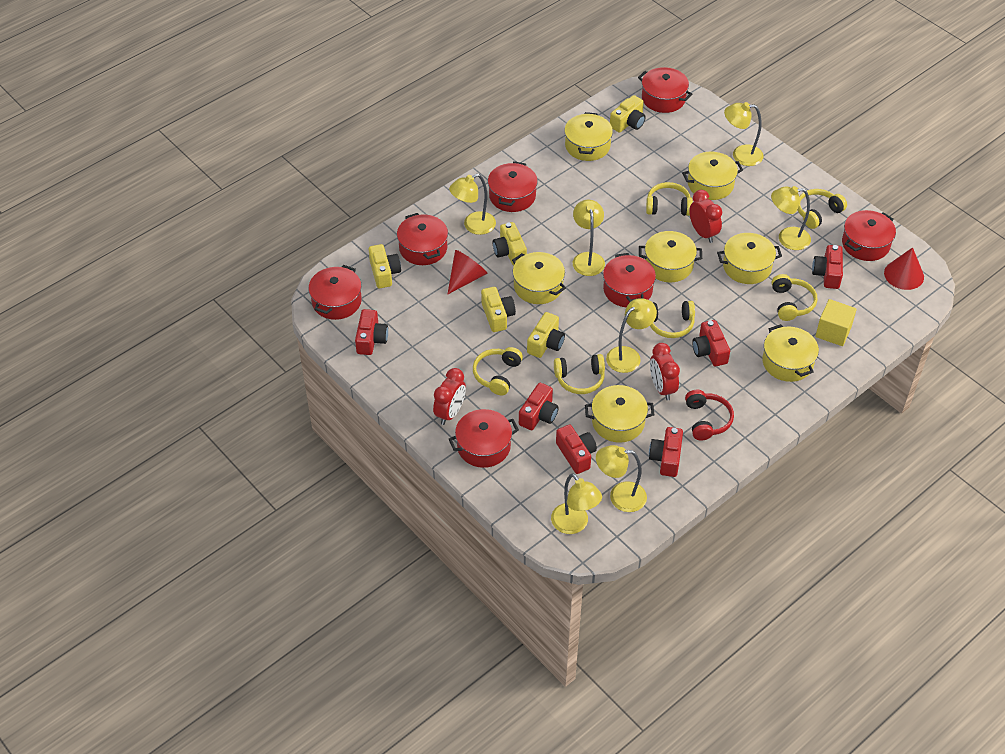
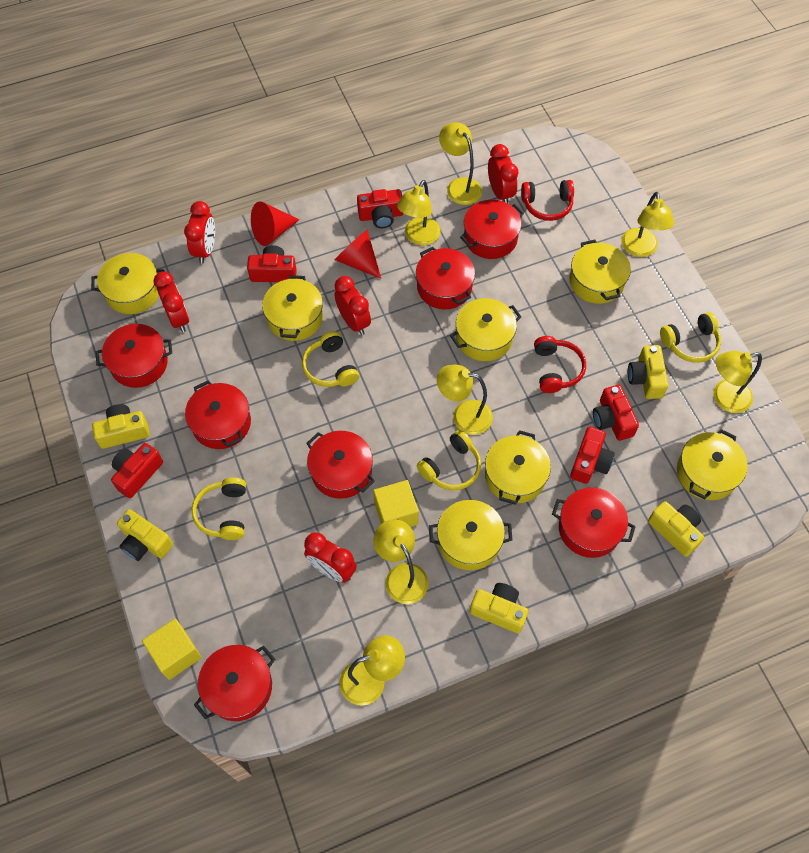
red camera: [355,309,388,355] [519,383,559,430] [556,425,597,474] [649,427,683,477] [692,320,730,366] [812,245,843,289] = 6 -> [111,443,163,498] [247,245,297,282] [357,189,403,228] [570,427,615,484] [593,385,639,441] = 5
red clock: [433,368,466,425] [650,343,680,401] [689,190,722,243] = 3 -> [153,271,189,332] [184,201,215,264] [304,533,357,583] [335,276,371,335] [488,144,518,203] = 5
red headphones: [685,390,734,440] = 1 -> [521,180,574,221] [534,336,586,393] = 2
yellow cube: [815,299,857,346] = 1 -> [142,619,202,680] [373,480,419,527] = 2
yellow headphones: [473,347,523,395] [554,354,605,394] [646,182,693,216] [650,301,695,338] [772,274,817,321] [798,189,847,229] = 6 -> [192,478,246,540] [302,331,359,387] [417,430,481,490] [660,312,721,363] = 4

